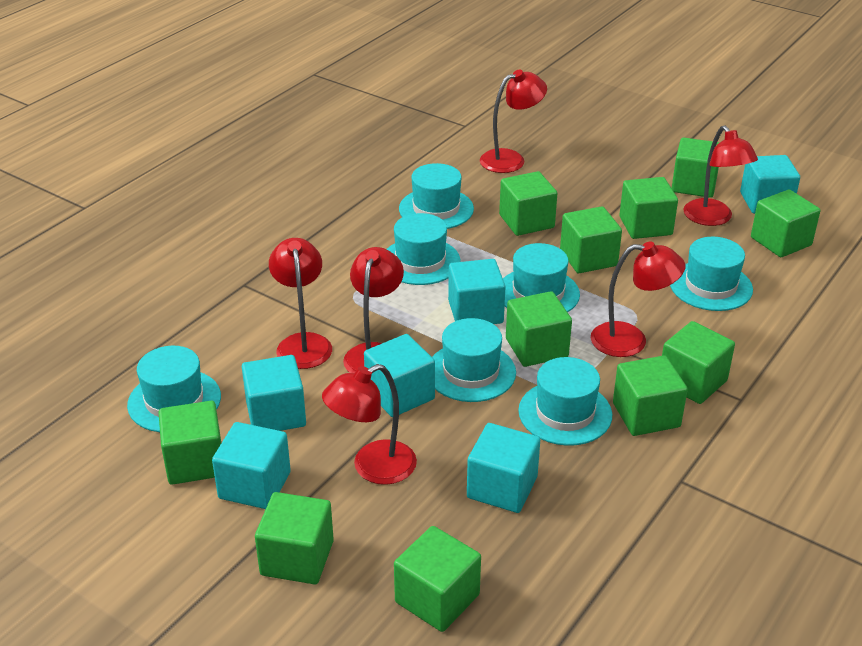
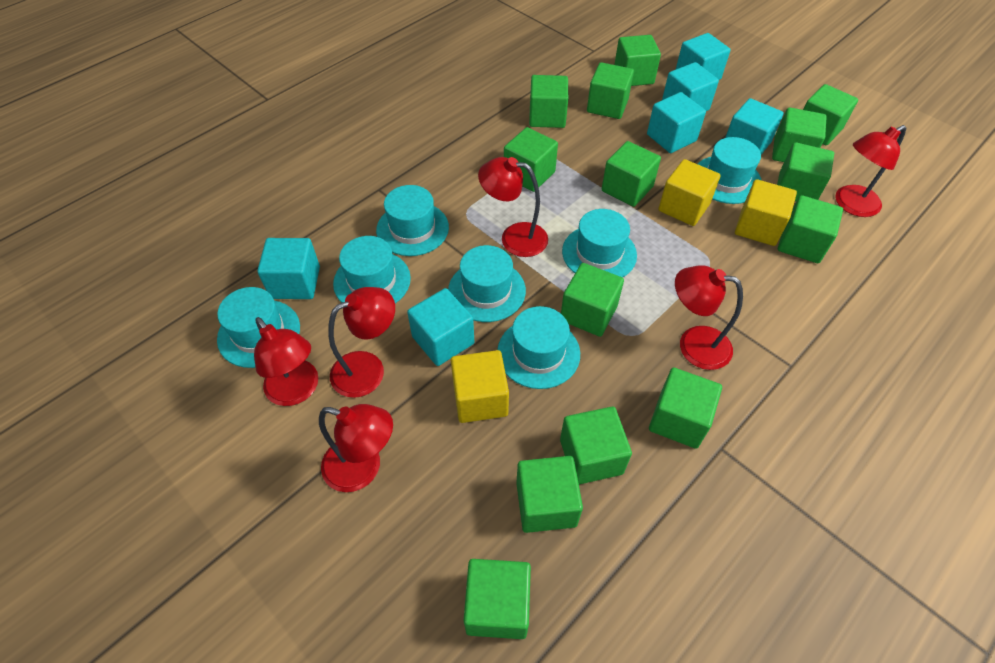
green cube: [158,401,221,485] [255,492,334,584] [394,526,481,632] [499,171,557,236] [506,291,572,367] [560,206,622,273] [613,356,688,436] [619,177,678,239] [662,321,735,404] [672,137,720,198] [751,190,821,257] = 11 -> [463,559,531,639] [504,127,558,192] [516,456,583,533] [529,75,568,128] [560,407,632,484] [561,263,624,337] [587,62,634,119] [602,141,661,207] [614,35,661,86] [649,368,722,449] [772,107,827,162] [777,142,834,201] [778,195,843,263] [803,84,858,145] = 14
yellow cube: none = 0 -> [451,350,509,423] [658,159,721,226] [735,179,797,246] = 3

